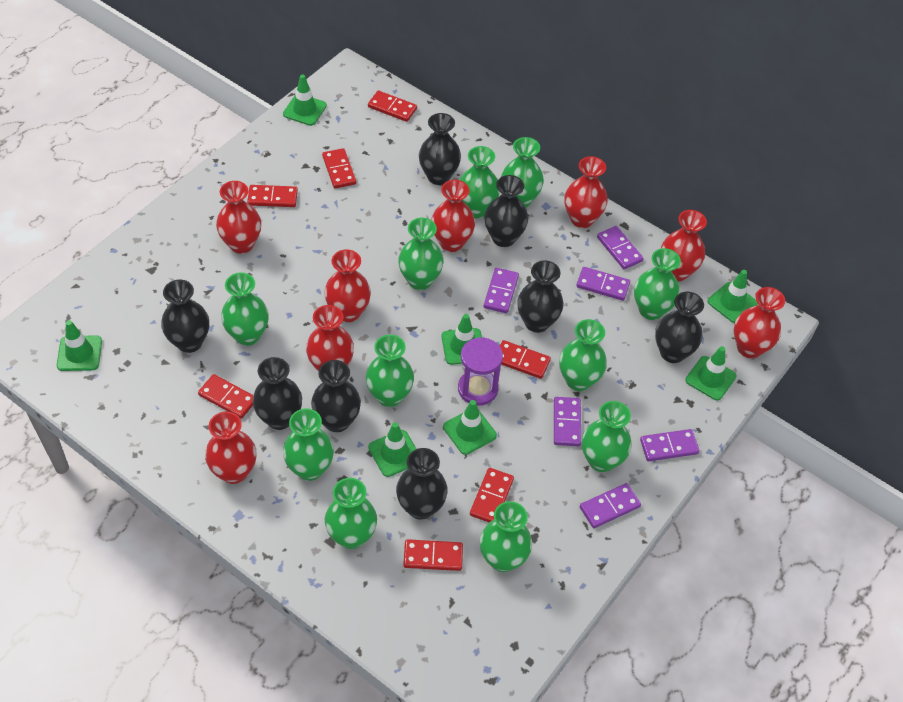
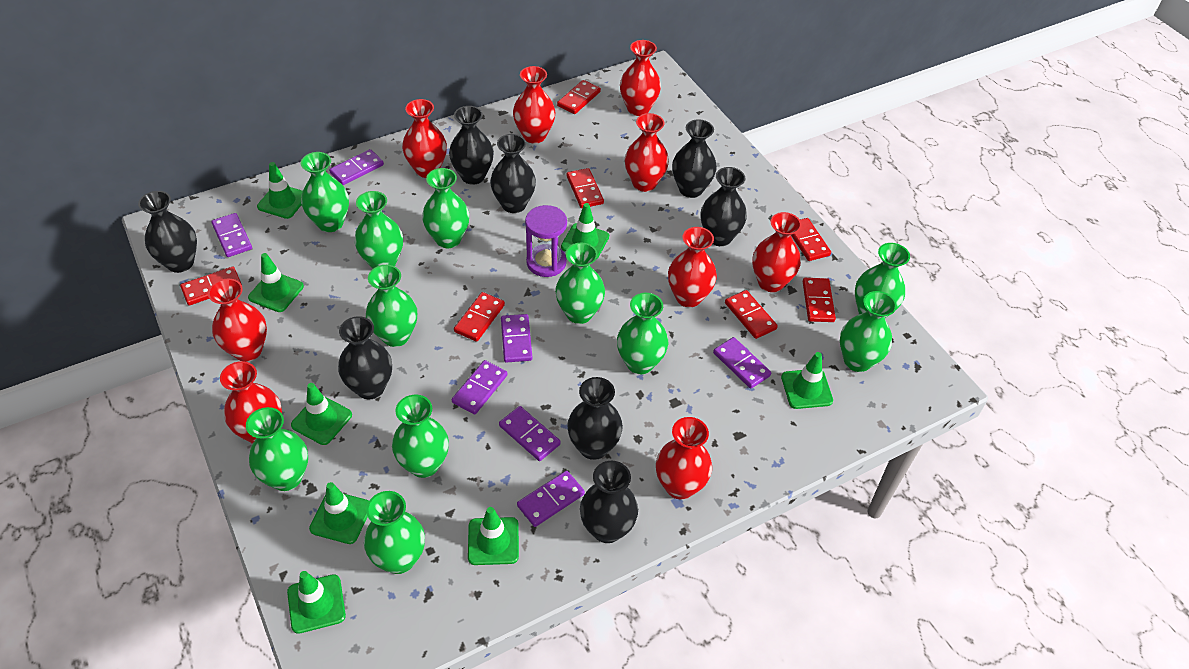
green traffic cone: [57,320,102,371] [283,75,327,126] [368,422,416,477] [441,314,482,365] [443,400,497,455] [685,346,736,400] [708,270,758,323] = 7 -> [248,253,304,312] [257,162,303,219] [287,571,346,634] [291,383,352,445] [309,482,369,544] [468,507,519,565] [561,203,609,259] [781,352,833,409] = 8
purple domino: [484,268,519,313] [554,397,581,446] [576,267,630,301] [580,483,641,528] [597,226,644,270] [640,429,700,461] = 6 -> [211,213,252,257] [329,149,384,185] [452,360,508,414] [499,406,561,461] [501,314,532,363] [517,471,585,527] [713,337,771,389] = 7
red vase: [205,411,257,484] [216,181,261,254] [306,305,354,371] [324,249,371,322] [431,180,475,252] [564,156,608,228] [661,210,707,281] [734,287,785,358] = 8 -> [208,279,267,362] [220,361,282,444] [402,99,447,178] [513,66,555,144] [620,40,661,116] [625,113,669,192] [656,417,712,500] [668,227,717,307] [752,212,802,292] = 9

